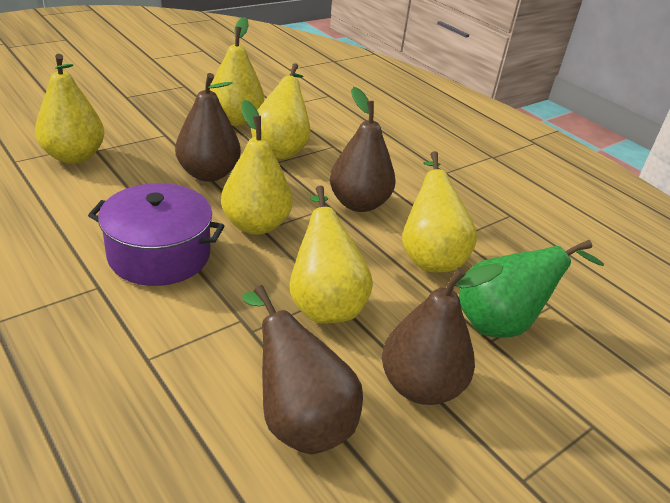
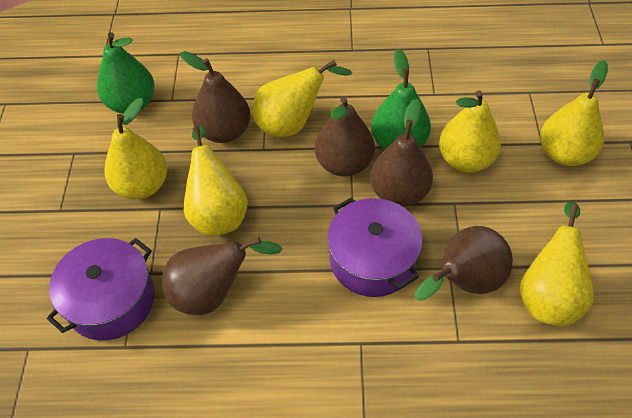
brown pear: [175,73,241,182] [242,285,363,454] [330,87,396,212] [382,263,503,405] = 4 -> [162,237,282,315] [180,51,251,143] [315,96,375,177] [370,99,433,207] [415,226,513,301] = 5
green pear: [459,240,604,338] = 1 -> [97,32,155,114] [371,49,431,150] = 2
purple pot: [88,183,224,286] = 1 -> [47,238,155,340] [327,198,422,297] = 2

